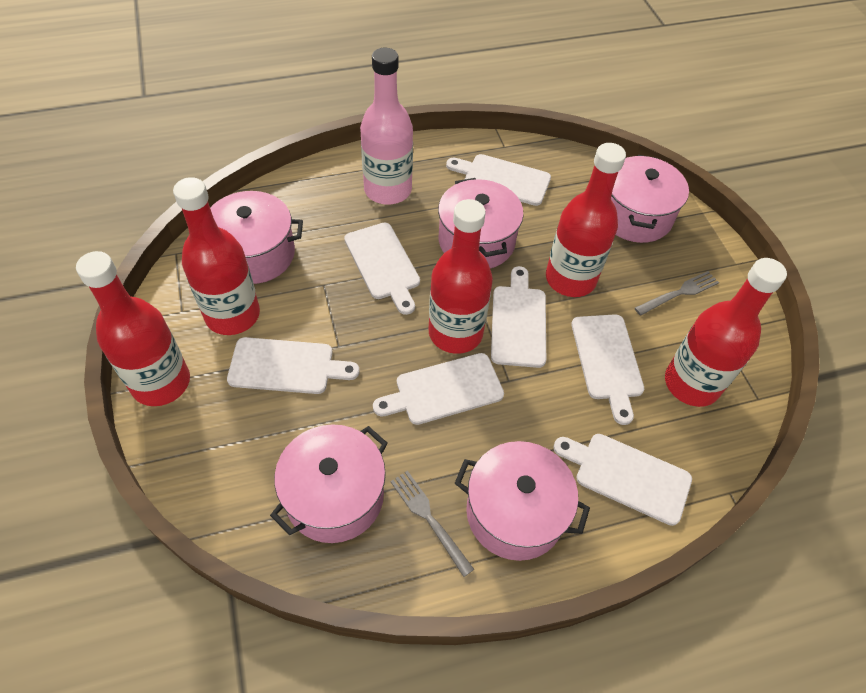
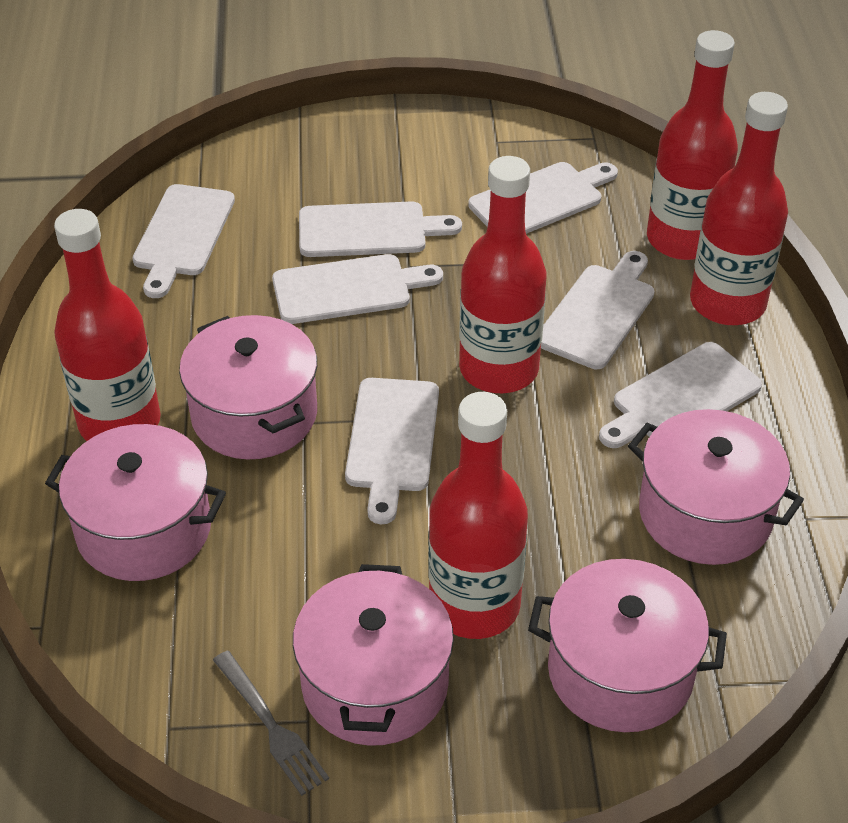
grey fork: [391,471,474,577] [635,271,719,316] = 2 -> [213,651,329,796] = 1
pink bottle: [360,48,413,205] = 1 -> none = 0

